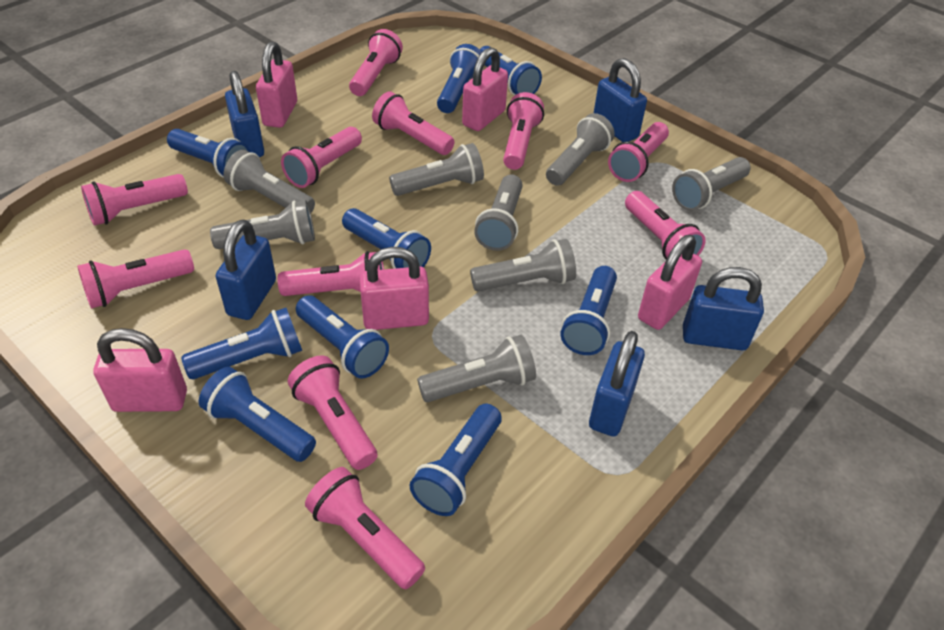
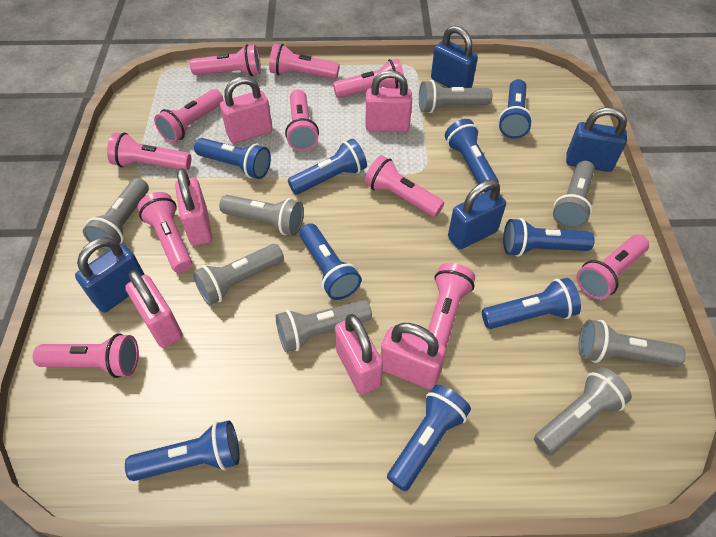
blue padlock: [216,220,276,320] [225,71,264,157] [589,331,645,437] [594,58,647,142] [683,267,764,350] = 5 -> [75,237,145,313] [431,25,478,88] [448,179,506,249] [566,107,627,172] = 4
pink padlock: [93,328,187,412] [256,42,297,128] [359,247,429,330] [462,47,508,131] [638,235,702,330] = 5 -> [125,270,183,348] [175,168,212,246] [220,76,273,144] [335,314,383,395] [365,70,412,132] [381,323,446,390] = 6

